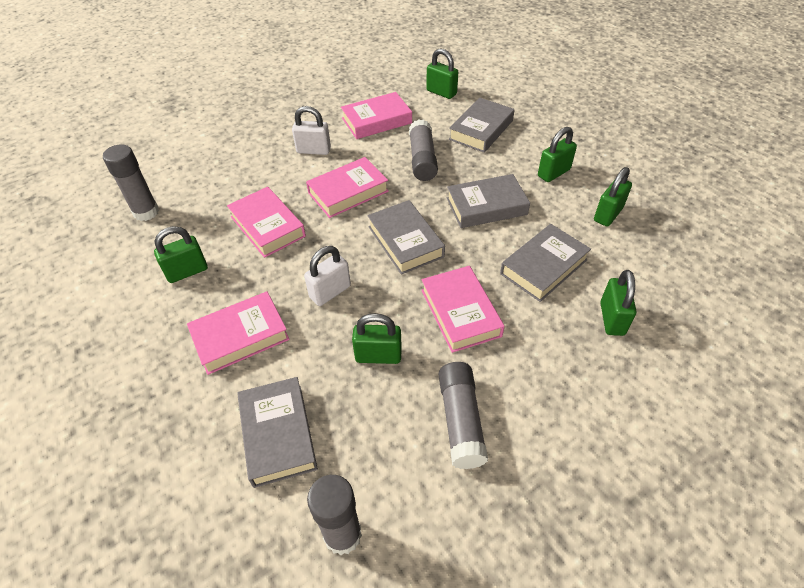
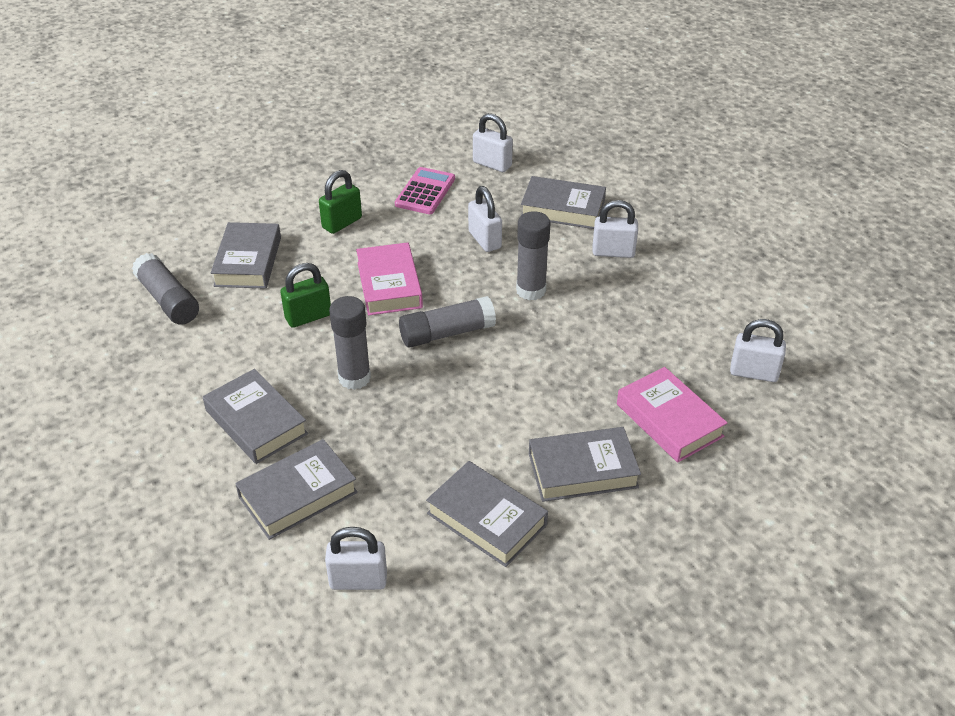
green padlock: [154,226,208,283] [352,313,402,364] [426,48,458,99] [538,127,577,182] [594,167,632,226] [600,270,636,336] = 6 -> [280,263,331,328] [319,170,362,234] = 2
grey book: [237,377,318,488] [367,200,445,275] [447,174,530,228] [449,97,515,153] [500,224,591,302] = 5 -> [203,369,308,464] [211,222,281,289] [235,439,358,540] [426,461,548,567] [521,176,606,229] [529,427,641,502] = 6
pink book: [187,292,290,375] [227,187,306,258] [306,157,389,218] [341,92,412,139] [421,266,505,353] = 5 -> [356,242,423,315] [617,367,727,462] = 2
pink calculator: none = 0 -> [395,167,455,214] = 1
white padlock: [292,106,331,155] [304,246,351,306] = 2 -> [325,527,387,590] [468,186,502,252] [473,113,513,172] [592,200,638,258] [730,319,786,382] = 5

